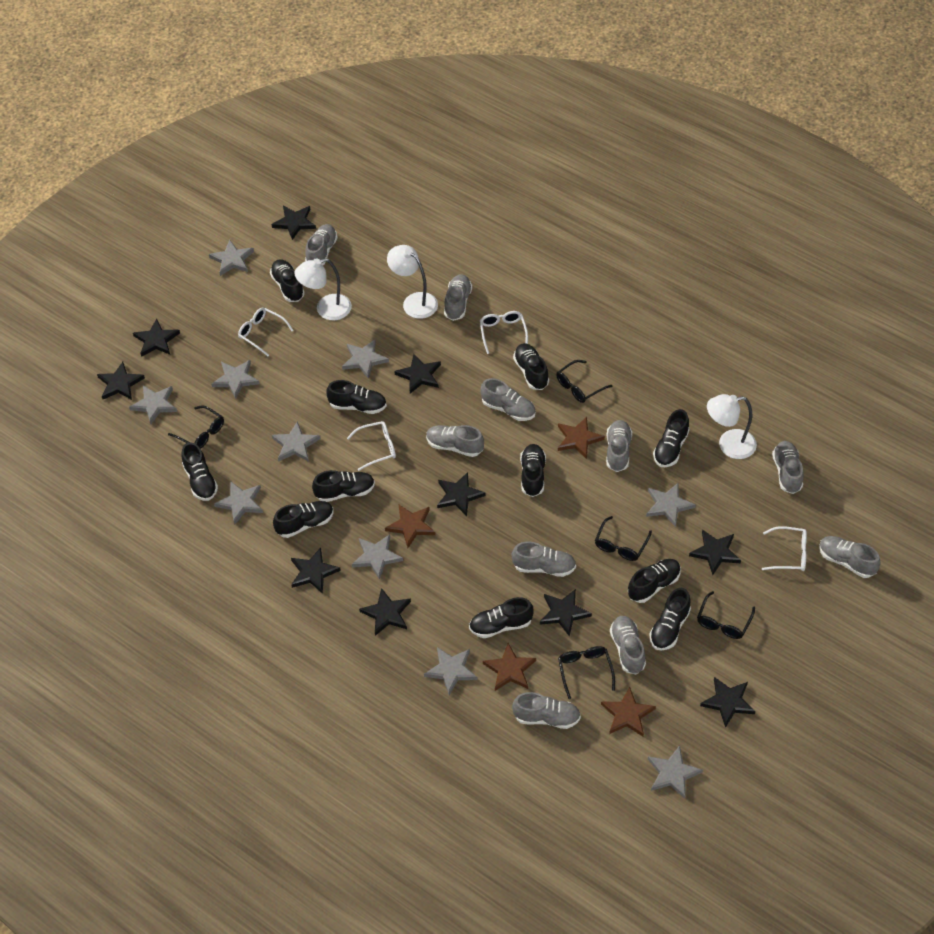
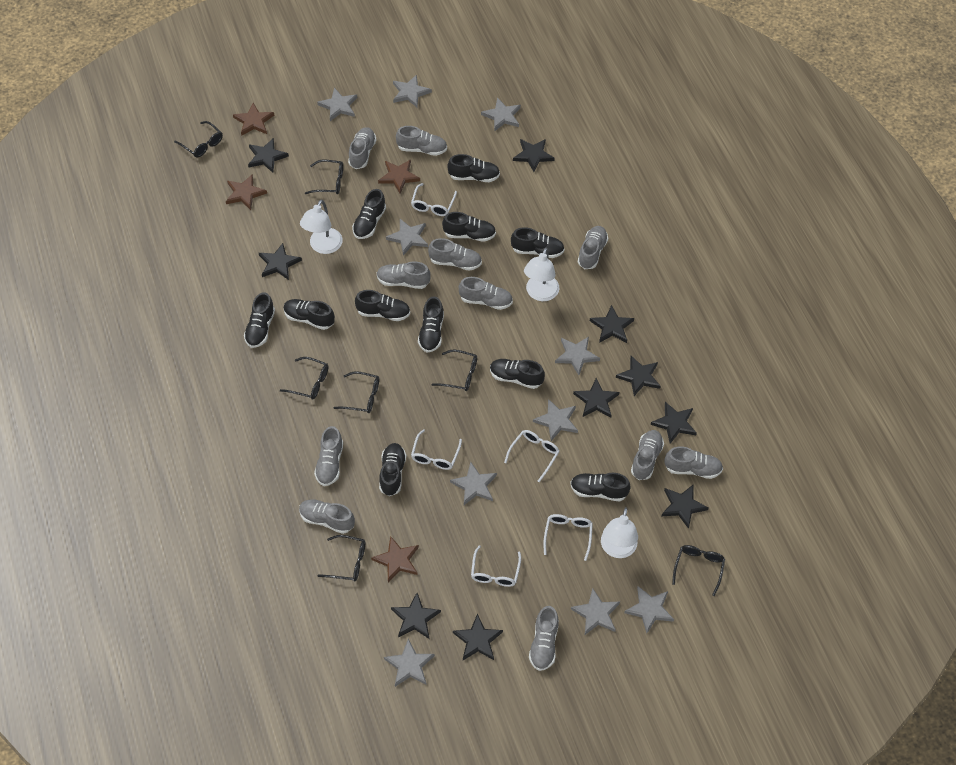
black glasses: [168,405,224,449] [556,360,613,403] [558,646,615,699] [595,516,652,561] [697,591,755,639] = 5 -> [174,121,223,158] [280,357,329,400] [305,160,343,194] [318,535,365,581] [334,371,379,413] [431,350,477,391] [672,545,725,596] = 7
grey shoe: [305,224,338,265] [426,425,484,457] [444,274,472,321] [480,378,536,421] [512,542,576,577] [512,692,581,729] [606,420,632,472] [610,616,646,675] [772,441,804,494] [819,536,881,578] = 10 -> [299,499,355,534] [314,426,343,486] [348,127,376,169] [377,261,431,289] [396,126,447,156] [428,238,482,271] [459,277,513,310] [529,606,559,671] [578,226,608,269] [631,430,664,480] [664,447,723,479] = 11
white glasses: [238,307,294,356] [347,421,396,471] [480,311,528,354] [762,526,807,571] = 4 -> [411,183,457,216] [411,429,462,470] [471,545,521,587] [504,430,560,482] [543,514,593,561] = 5

